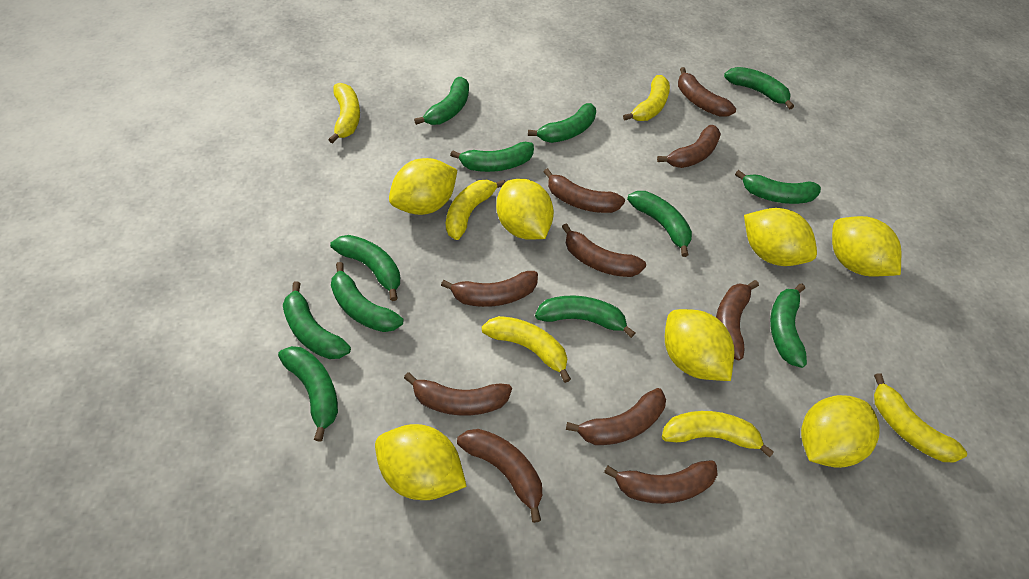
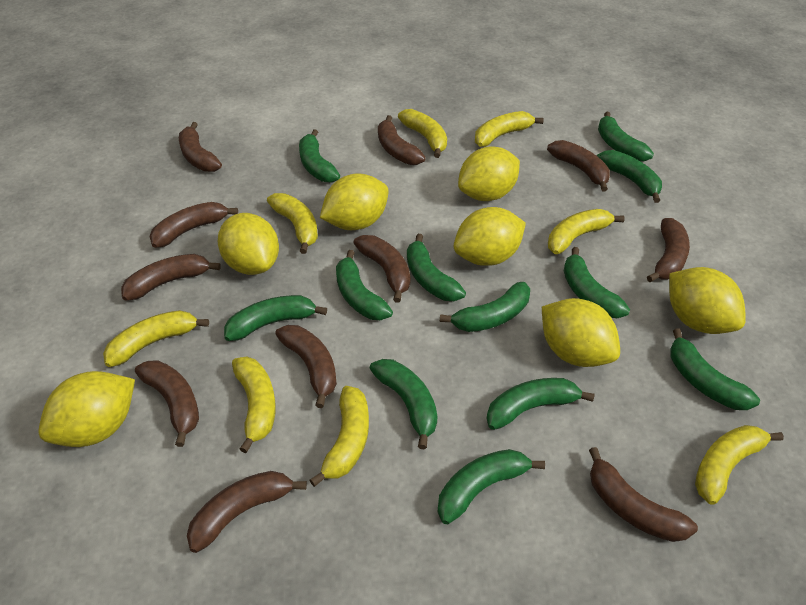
brown banana: [404,372,512,416] [441,271,538,307] [457,429,542,523] [544,168,625,213] [562,223,646,277] [566,388,666,445] [604,460,718,504] [657,125,721,168] [678,67,736,117] [716,280,759,360] = 10 -> [121,254,221,301] [135,361,199,447] [150,202,238,248] [179,122,222,172] [187,471,307,553] [275,325,337,408] [353,235,410,303] [378,115,426,165] [547,140,610,191] [589,447,698,542] [647,218,690,282] = 11
yellow banana: [328,83,360,144] [446,180,506,240] [482,316,571,383] [623,75,670,121] [662,411,774,458] [874,373,967,462] = 6 -> [103,310,209,367] [232,357,276,453] [267,193,318,254] [310,386,369,487] [398,109,447,158] [475,111,544,147] [548,209,625,254] [695,425,784,505] = 8

